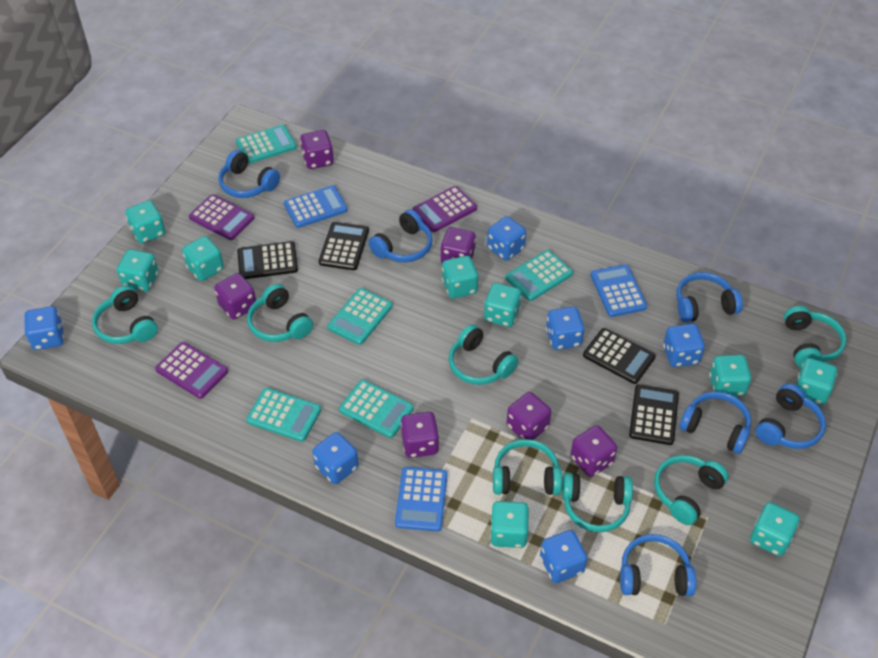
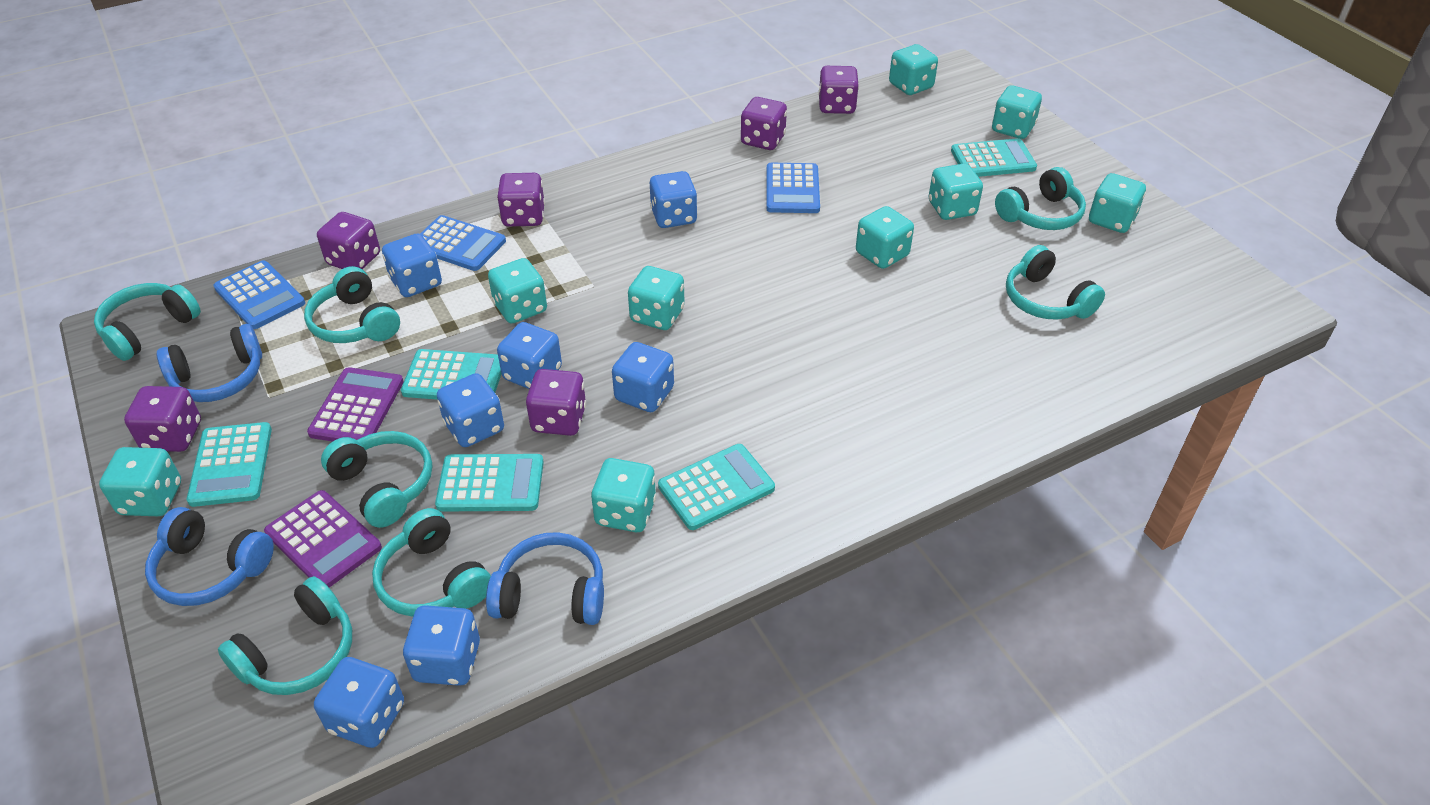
black calculator: [237,241,298,279] [319,222,369,270] [583,328,656,384] [629,384,679,445] = 4 -> none = 0
blue dice: [24,306,64,350] [312,432,359,484] [487,216,526,261] [540,530,587,583] [546,307,585,350] [663,324,705,367] = 6 -> [314,657,404,748] [382,234,442,297] [403,605,480,686] [437,373,504,447] [497,322,562,389] [612,342,674,412] [650,171,697,228] = 7
blue headphones: [218,150,280,198] [368,209,432,263] [620,534,696,596] [676,272,743,323] [679,391,751,454] [755,384,826,449] = 6 -> [145,507,274,606] [157,324,262,402] [486,532,604,625] = 3
purple calculator: [155,342,228,399] [189,194,254,240] [412,186,477,232] = 3 -> [264,490,382,588] [307,367,404,442] = 2

